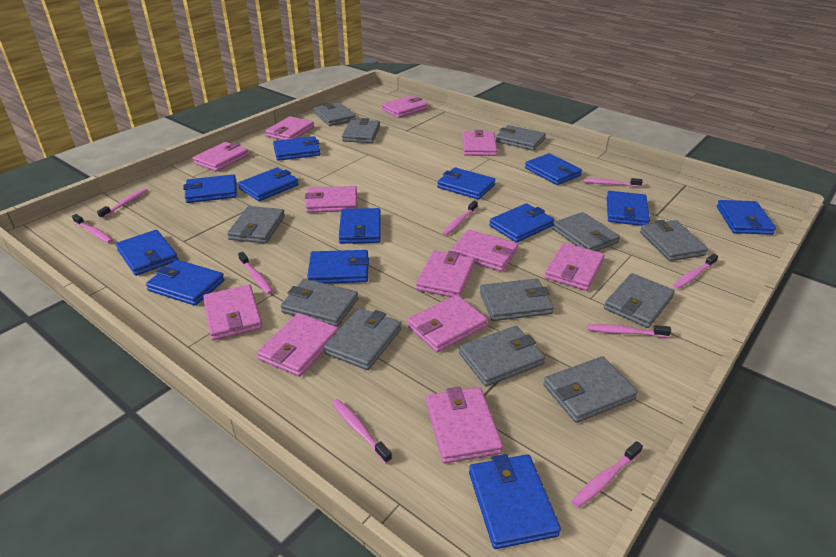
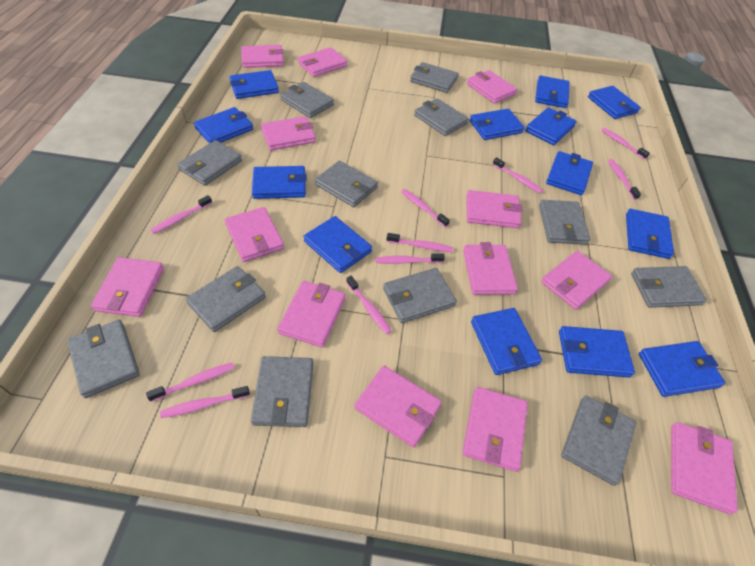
pink toothbrush: [72,214,113,243] [97,188,148,219] [238,252,273,294] [332,399,392,464] [443,201,478,235] [572,441,643,508] [583,178,643,187] [587,324,671,338] [673,254,718,289] = 9 -> [146,363,234,402] [151,195,212,234] [160,386,250,418] [346,276,392,335] [375,253,445,264] [386,233,453,252] [401,189,450,227] [493,157,543,194] [601,128,650,160] [608,159,641,200] = 10
pink wallet: [192,142,249,172] [203,285,263,341] [257,313,339,377] [265,116,314,140] [305,186,357,213] [381,96,428,118] [407,295,488,353] [416,251,475,297] [426,387,503,463] [451,230,519,272] [463,130,497,156] [544,243,605,291] = 12 -> [91,257,164,317] [225,207,284,262] [241,45,284,68] [261,116,316,151] [277,281,345,348] [298,47,347,77] [355,366,442,447] [462,387,528,472] [463,242,518,295] [467,70,517,104] [467,190,522,228] [541,251,612,310] [671,422,738,514] = 13

